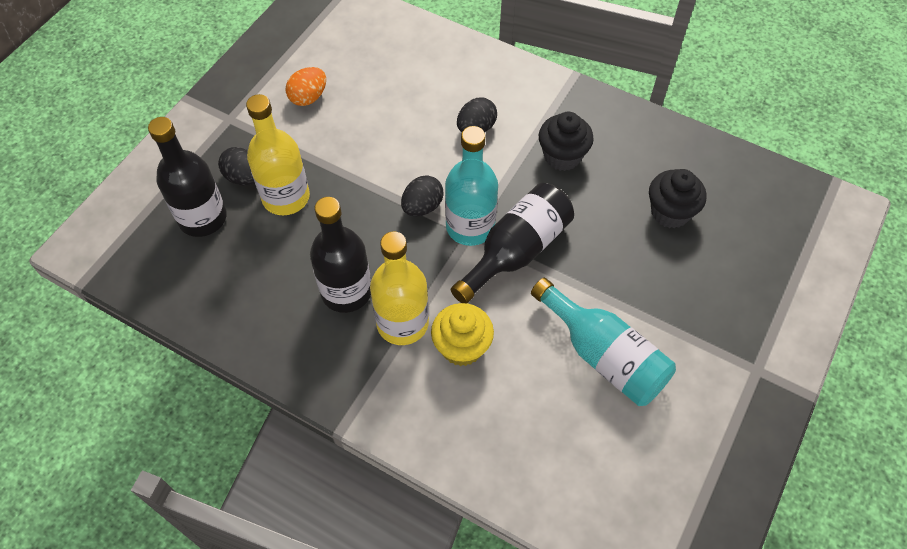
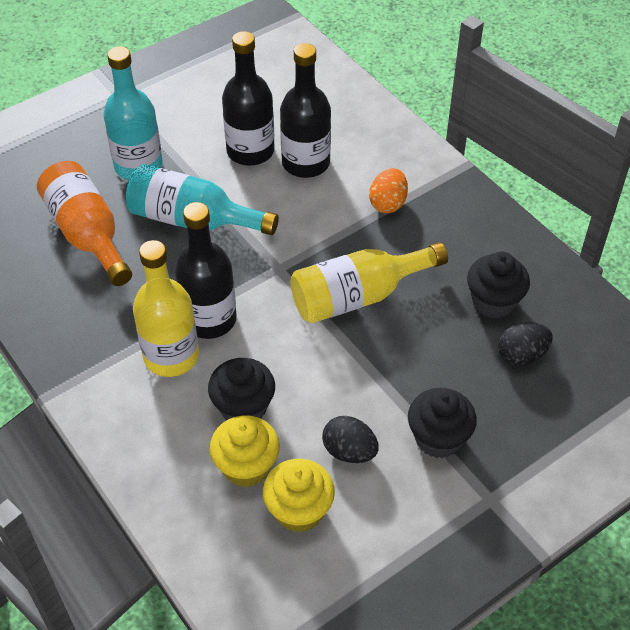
black cupcake: [539,112,594,171] [649,169,706,228] = 2 -> [208,358,275,420] [408,388,477,458] [467,252,530,319] = 3
black egg: [218,147,255,186] [401,175,444,216] [457,97,497,132] = 3 -> [322,416,379,463] [498,322,553,366] = 2
orange bottle: none = 0 -> [37,161,132,286] = 1
yellow cupcake: [431,303,494,366] = 1 -> [210,415,280,487] [263,459,335,533] = 2

